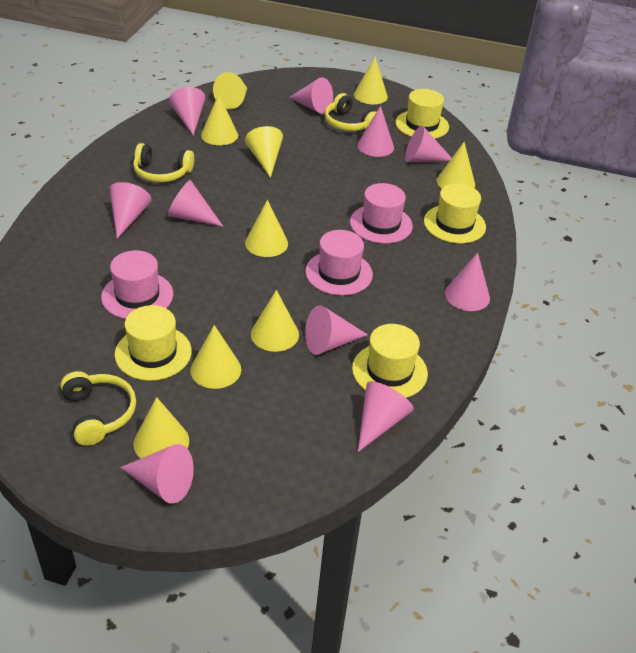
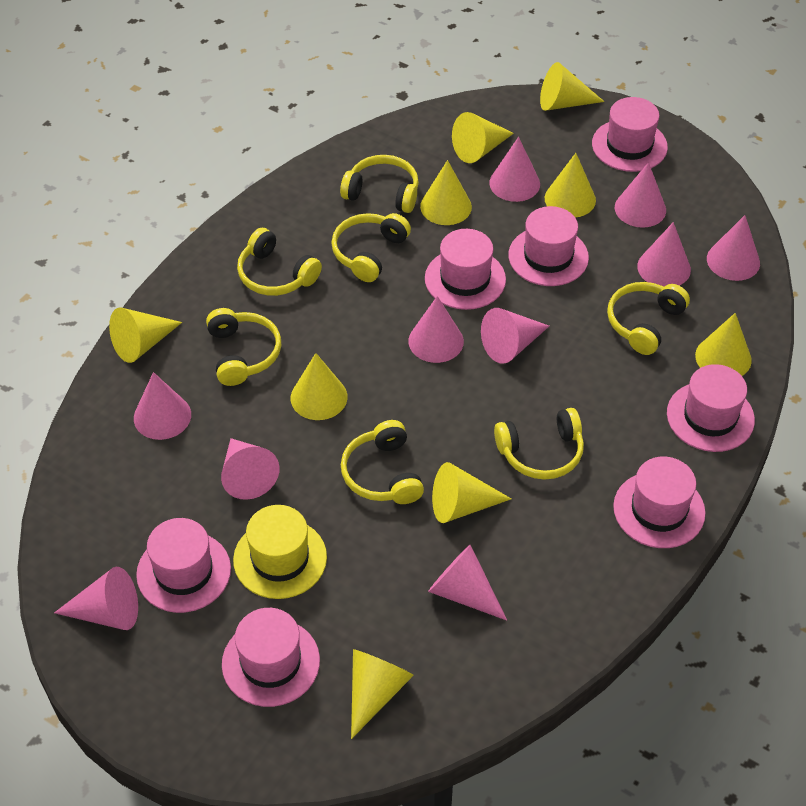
pink hat: [101,250,173,319] [305,230,373,296] [350,183,413,244] = 3 -> [136,518,231,613] [222,608,320,707] [425,229,506,310] [508,206,589,286] [592,97,668,172] [613,457,706,548] [667,364,755,452] = 7
yellow hat: [115,305,192,381] [352,324,428,398] [395,89,449,139] [424,184,486,244] = 4 -> [233,505,327,599] = 1
yellow headphones: [61,371,136,446] [133,143,194,182] [325,93,376,131] = 3 -> [206,308,281,386] [237,228,322,296] [331,213,411,282] [340,155,419,213] [341,420,424,504] [494,408,584,480] [607,282,690,355] = 7

